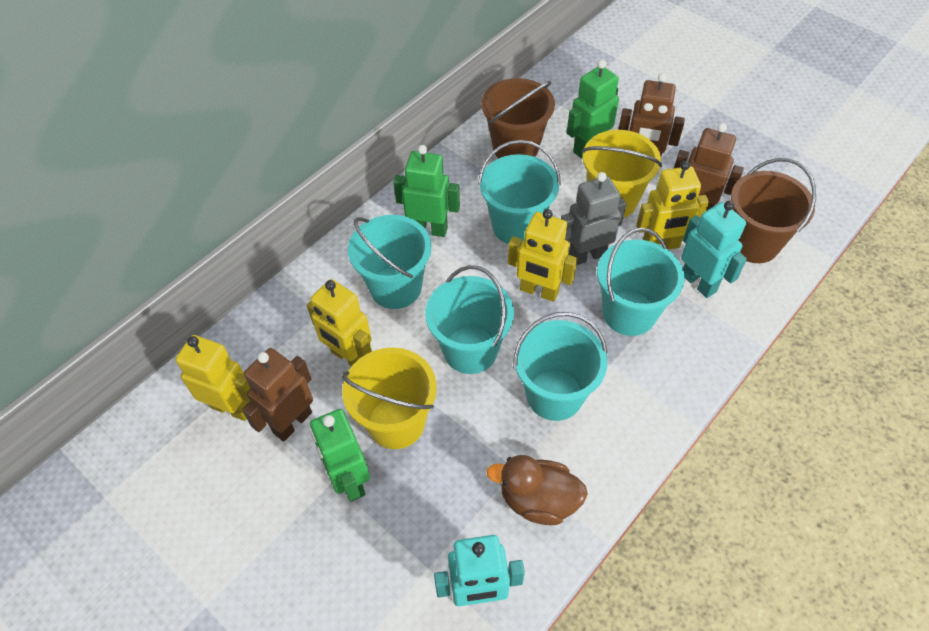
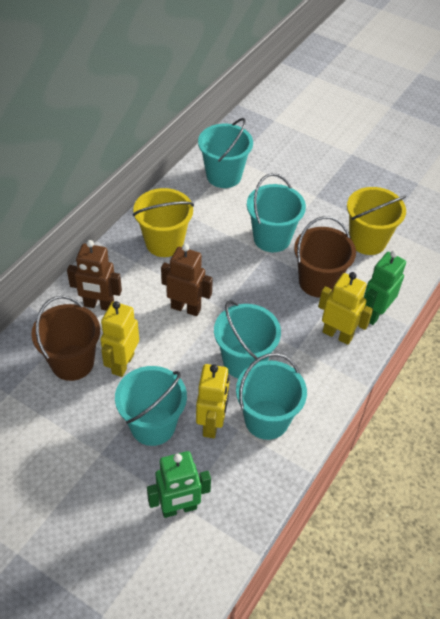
brown duck: [486,455,588,525] = 1 -> none = 0
brown robot: [242,348,313,442] [618,73,685,156] [674,123,744,211] = 3 -> [67,240,122,311] [161,244,213,316] = 2
green robot: [310,409,370,502] [394,145,460,237] [567,60,619,159] = 3 -> [147,451,211,518] [364,250,406,325] = 2
grey robot: [561,172,626,265] = 1 -> none = 0
turquoise robot: [434,535,525,606] [681,201,747,298] = 2 -> none = 0
yellow robot: [175,335,250,421] [307,279,372,366] [508,209,578,302] [636,161,709,249] = 4 -> [100,301,139,377] [196,364,229,438] [318,272,373,345] = 3

